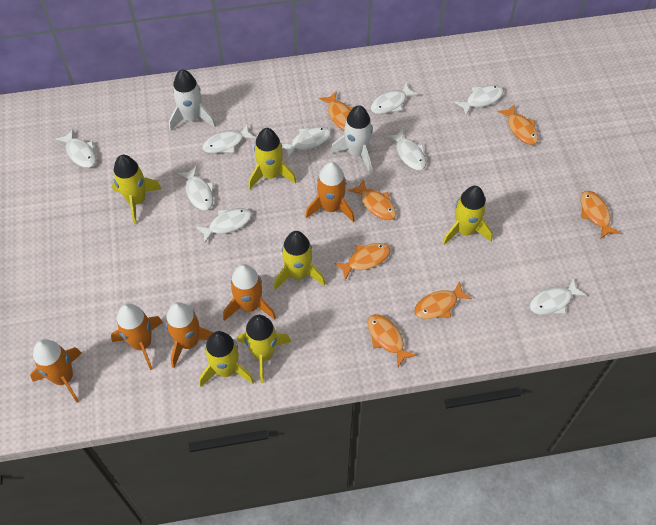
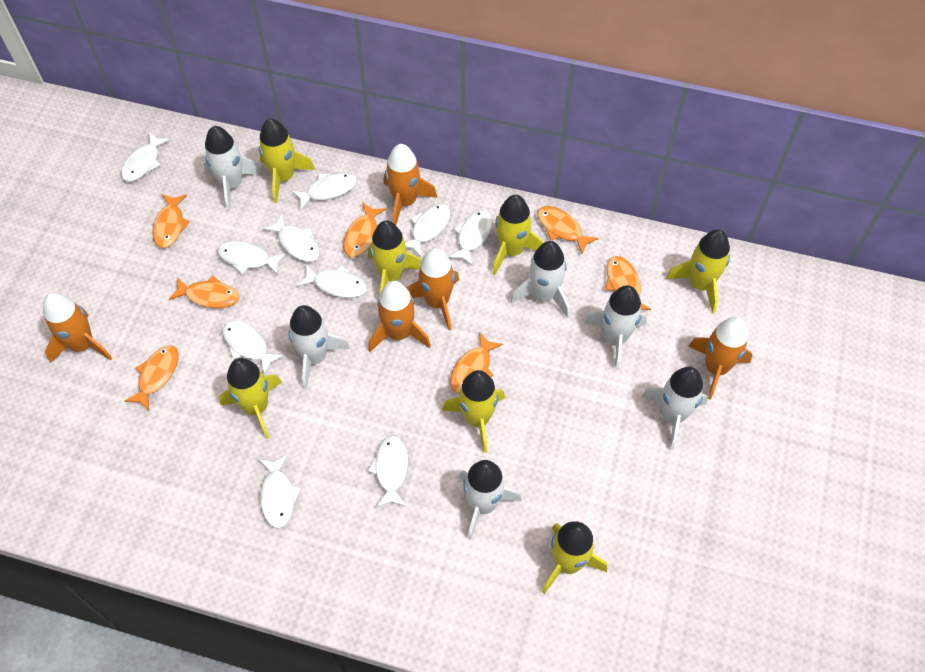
white fish: [55,129,96,168] [177,166,214,210] [196,208,252,243] [203,124,256,154] [282,126,331,159] [371,83,419,114] [386,128,426,170] [454,85,504,115] [530,278,587,315] = 9 -> [121,132,171,182] [217,241,286,274] [222,321,285,375] [259,455,301,528] [263,215,320,262] [291,172,357,210] [297,264,367,298] [368,435,409,508] [405,203,450,257] [448,209,492,266] = 10
white rocket: [169,69,216,131] [330,105,373,173] = 2 -> [204,126,262,211] [289,305,350,389] [459,460,522,540] [510,241,570,318] [584,285,647,370] [641,367,708,450] = 6
yellow rocket: [112,155,162,224] [199,331,254,387] [238,315,291,383] [248,128,296,189] [274,231,325,290] [442,186,493,245] = 6 -> [219,358,282,439] [259,118,315,203] [368,220,422,293] [442,370,505,453] [493,195,544,275] [542,521,607,594] [666,229,730,313] = 7

